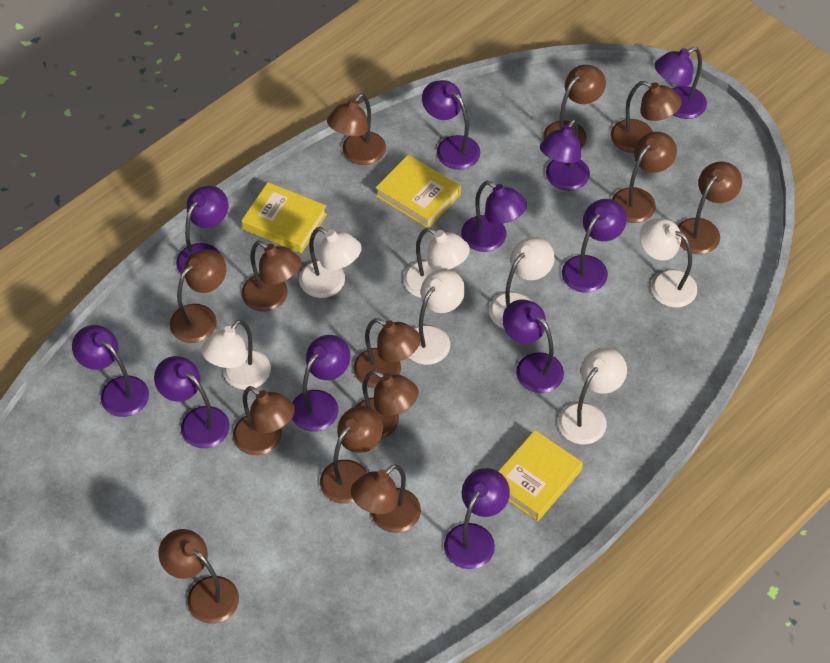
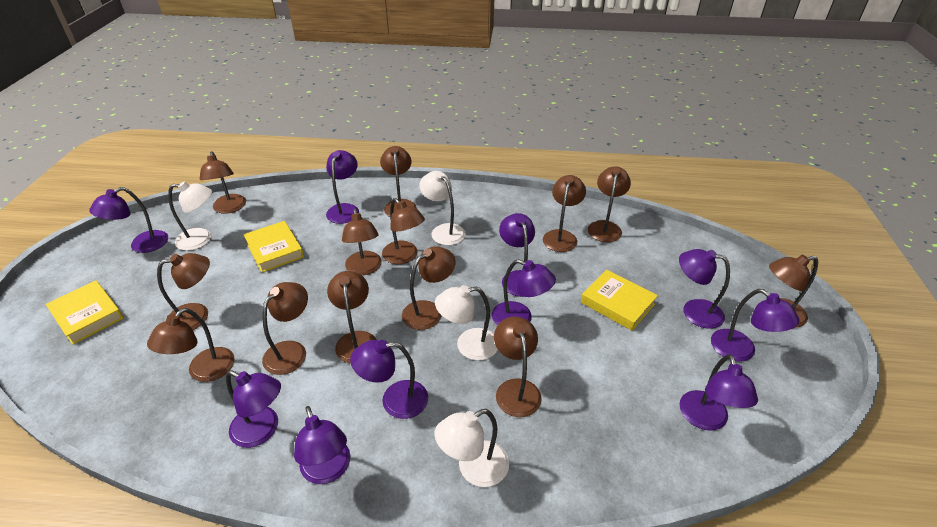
purple lamp: [72,325,149,417] [154,356,230,448] [176,186,228,274] [292,335,351,432] [422,80,480,170] [444,468,510,569] [461,181,527,252] [503,299,564,393] [540,119,590,191] [562,199,627,293] [654,47,707,119] = 11 -> [89,187,168,253] [226,370,281,448] [294,406,350,484] [326,150,359,224] [350,340,428,419] [492,259,556,325] [499,213,535,297] [679,249,730,329] [680,354,758,431] [711,289,800,361] = 10
white lamp: [201,320,271,390] [299,227,362,298] [403,228,470,298] [409,269,465,365] [489,237,555,329] [558,348,627,444] [640,218,698,308] = 7 -> [168,181,212,251] [419,171,466,245] [434,409,509,487] [435,285,498,361] = 4

